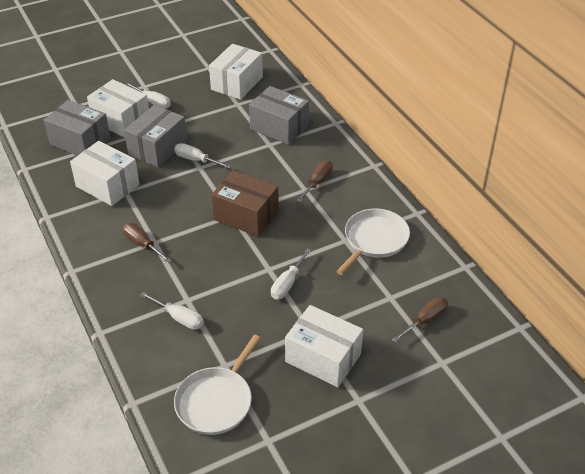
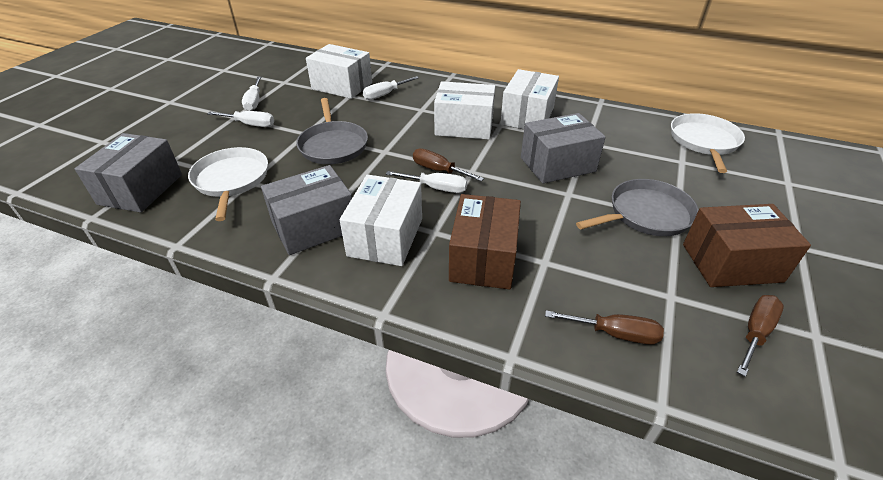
brown box: [211,170,279,237] = 1 -> [449,194,521,290] [683,204,811,287] = 2
grey pan: none = 0 -> [296,98,368,164] [576,179,699,236] = 2

